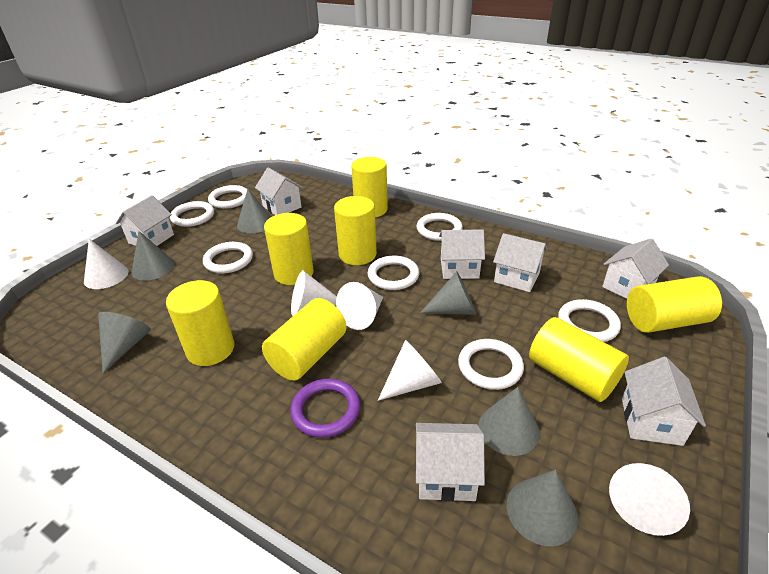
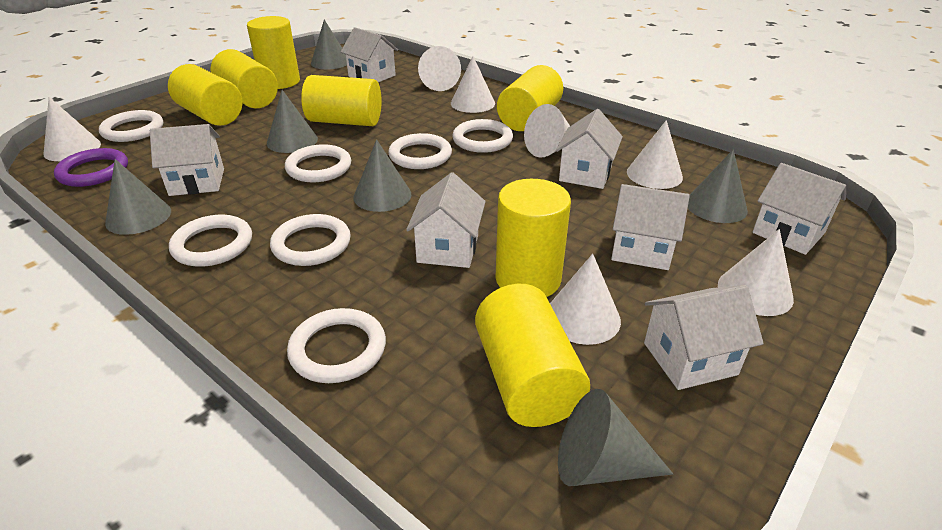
white cone: [84,239,129,289] [291,270,337,316] [336,282,383,330] [378,340,442,401] [609,463,690,536] = 5 -> [43,97,101,161] [418,46,461,91] [451,56,495,113] [524,104,570,158] [550,254,621,345] [627,120,683,189] [718,229,794,316] = 7

